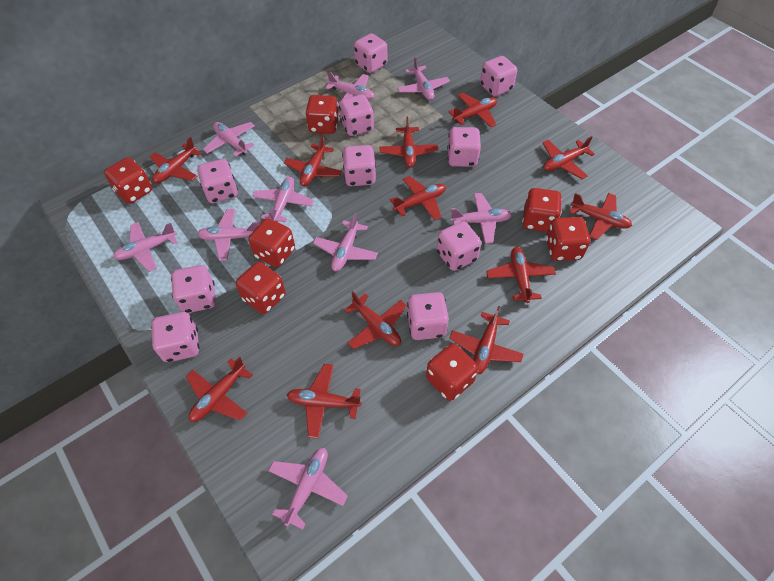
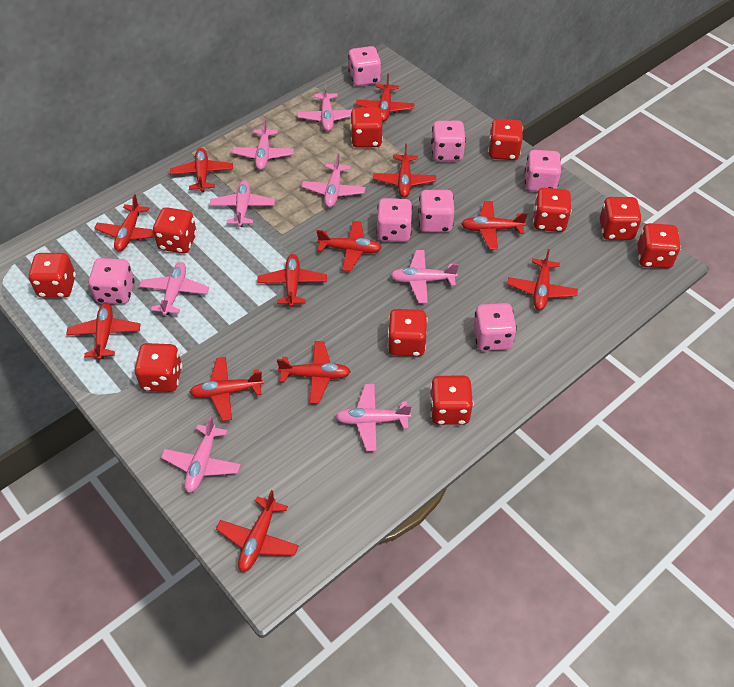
pink dice: [151,312,199,362] [171,265,216,313] [197,159,238,203] [339,95,374,136] [342,145,376,186] [354,33,387,73] [407,292,449,340] [437,221,481,271] [447,127,481,167] [480,56,517,97] = 10 -> [88,258,135,304] [348,46,381,86] [377,198,412,242] [418,190,454,232] [431,121,466,161] [473,303,517,351] [525,150,561,191] = 7
pink plane: [113,222,178,272] [198,209,259,261] [203,122,255,157] [252,177,314,222] [268,448,348,529] [313,212,378,271] [325,71,374,107] [397,57,450,100] [450,193,512,243] = 9 -> [139,262,209,315] [161,416,241,493] [210,180,275,227] [232,118,294,170] [297,82,352,131] [301,153,366,208] [335,384,412,451] [390,250,459,303] = 8
red dice: [104,157,152,204] [236,262,286,314] [248,218,295,267] [306,95,339,134] [426,343,478,401] [522,188,562,232] [546,217,591,261] = 7 -> [28,253,76,298] [135,343,182,392] [153,207,197,253] [350,107,383,148] [387,309,427,356] [430,376,473,425] [488,119,523,160] [533,188,571,232] [600,197,642,240] [637,223,681,269] = 10

